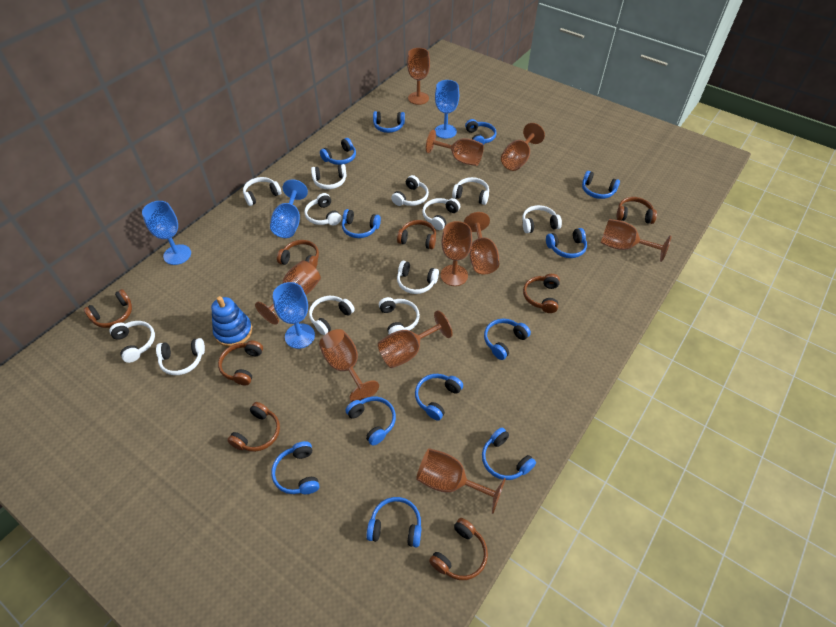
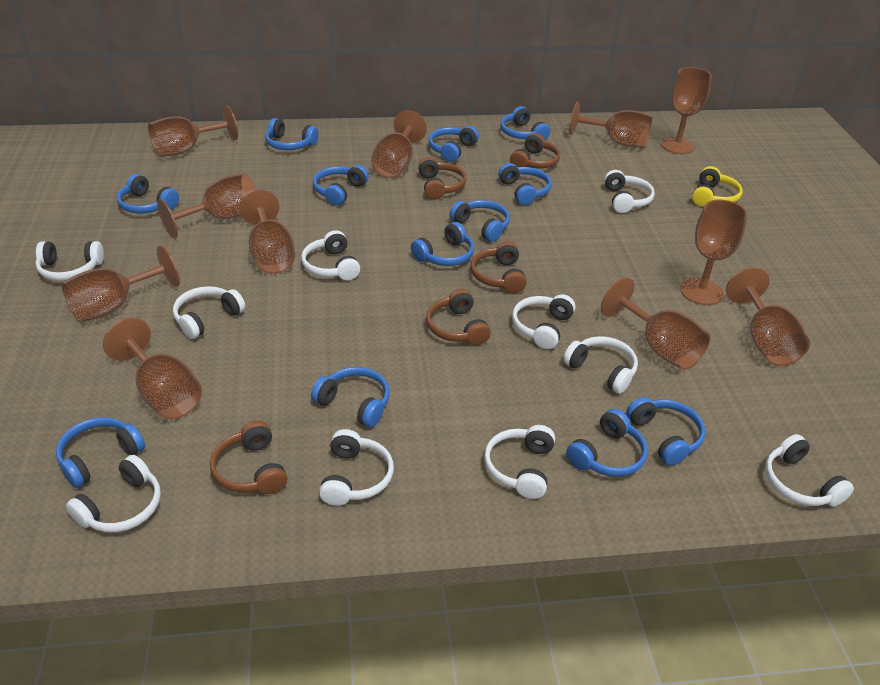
blue goblet: [142,201,191,265] [270,179,308,238] [273,282,315,349] [435,80,459,139] = 4 -> none = 0
blue stacking toy: [211,296,252,347] = 1 -> none = 0
brown goblet: [255,260,321,325] [319,329,379,402] [378,310,453,368] [407,48,430,105] [416,448,506,514] [426,130,484,166] [441,221,472,286] [464,212,499,274] [501,123,545,171] [601,219,672,262] = 10 -> [61,245,180,323] [103,318,202,419] [148,106,238,157] [157,173,256,238] [239,190,295,274] [371,110,427,178] [569,101,653,148] [601,277,711,370] [661,67,712,154] [680,200,748,305] [726,268,810,366] = 11
brown headphones: [84,289,132,328] [218,341,263,385] [227,402,280,452] [277,240,319,268] [397,220,436,249] [429,518,488,580] [523,274,560,313] [617,197,657,224] = 8 -> [210,421,287,494] [418,157,467,200] [426,289,491,346] [471,241,527,293] [510,133,560,169] = 5
white headphones: [109,321,155,363] [156,338,205,375] [243,177,281,206] [304,193,341,225] [309,296,355,335] [311,164,347,189] [379,297,420,334] [391,175,429,206] [397,261,439,294] [422,198,460,230] [452,177,489,205] [522,205,562,233] = 12 -> [35,241,104,281] [66,455,161,532] [173,286,245,339] [301,230,360,280] [319,429,394,506] [484,425,555,499] [512,294,576,349] [563,336,638,394] [604,170,655,213] [765,434,854,507] = 10
yellow headphones: none = 0 -> [692,166,743,207] = 1

